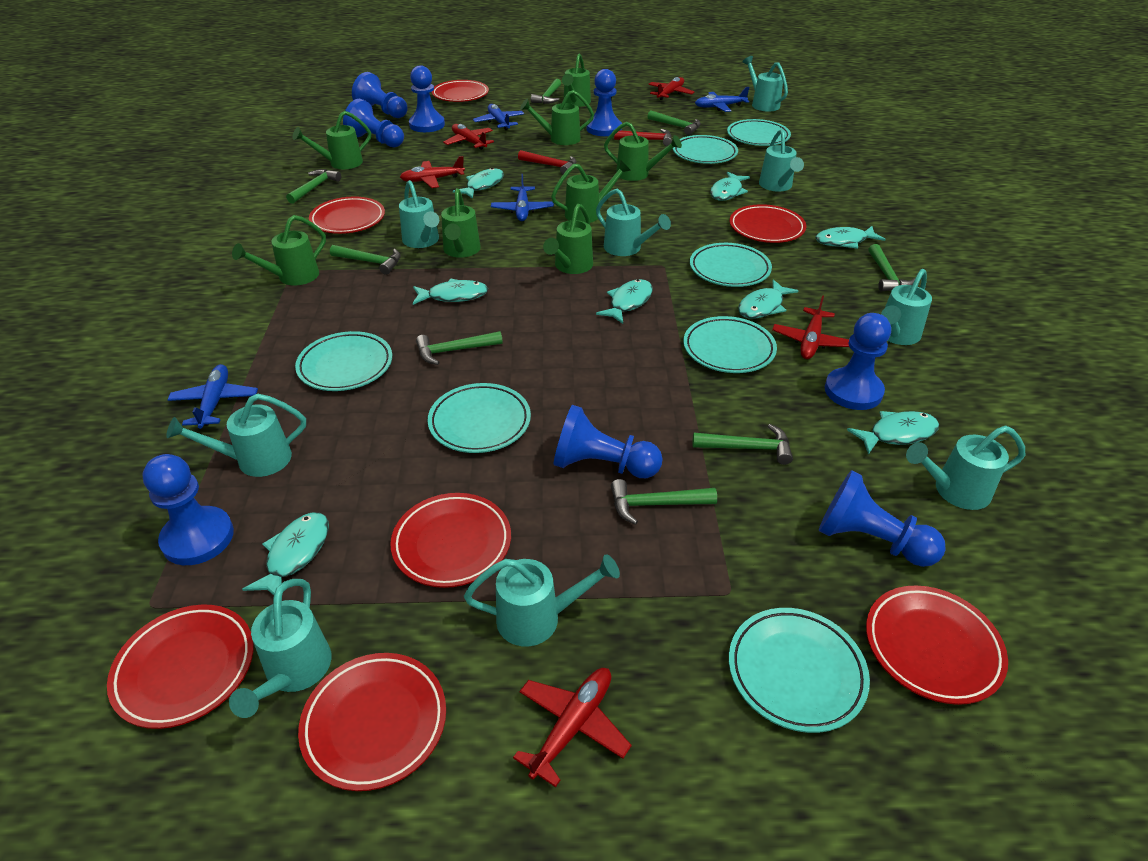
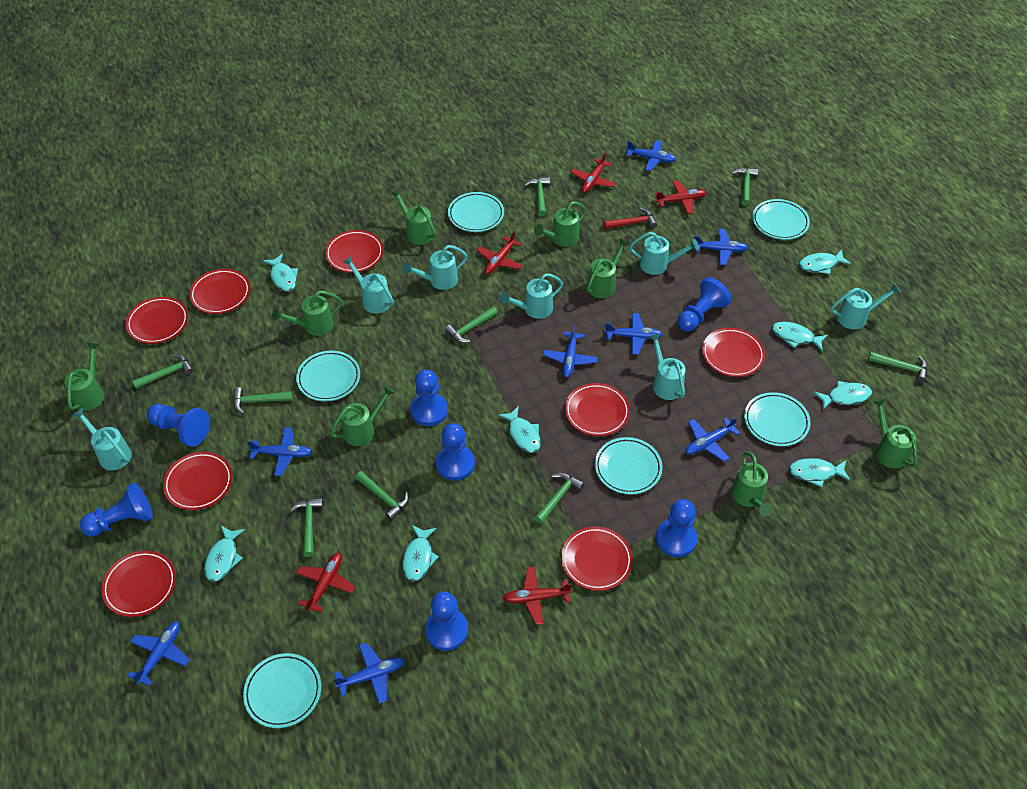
blue pawn: [142,454,234,565] [343,99,404,147] [352,72,408,118] [409,65,445,132] [554,405,663,478] [586,69,622,136] [819,470,946,567] [825,313,891,410] = 8 -> [80,482,153,537] [147,404,210,447] [410,369,448,426] [425,592,468,651] [436,423,475,481] [656,499,697,557] [677,277,732,331] = 7
blue plane: [167,364,258,429] [473,104,524,130] [491,174,554,221] [695,87,749,112] = 4 -> [128,621,190,686] [247,427,312,476] [333,642,405,704] [543,324,598,378] [604,313,663,355] [626,140,677,171] [685,417,740,462] [695,229,748,265] = 8
green hammer: [286,169,341,204] [330,245,401,275] [416,331,503,365] [531,79,561,104] [611,479,717,525] [648,111,701,135] [692,424,793,465] [868,244,915,292] = 8 -> [132,354,194,389] [233,387,293,414] [290,497,323,557] [355,471,409,521] [445,306,498,343] [524,177,550,216] [534,473,584,524] [732,168,758,206] [868,352,928,383] = 9
red hammer: [518,150,577,174] [614,129,672,146] = 2 -> [603,208,657,229] = 1
red plate: [107,605,254,729] [298,653,446,791] [309,196,385,234] [390,493,511,588] [432,80,489,102] [730,204,806,243] [866,585,1008,705] = 7 -> [101,551,176,617] [126,297,188,344] [163,452,233,510] [189,269,250,314] [325,230,384,273] [561,527,633,591] [565,383,630,436] [702,328,765,377] = 8
turquoise plate: [295,331,392,391] [428,383,531,453] [673,135,738,164] [683,316,777,373] [690,243,772,287] [727,119,791,146] [729,608,870,733] = 7 -> [243,653,321,728] [296,351,360,401] [448,192,504,232] [595,437,663,495] [744,392,811,446] [752,199,810,240] = 6
turquoise watering can: [166,393,306,477] [229,579,332,718] [399,180,439,248] [464,554,620,646] [596,189,671,256] [742,56,788,112] [759,129,804,191] [881,269,932,345] [906,426,1025,510] = 9 -> [72,407,132,470] [343,256,394,314] [403,245,468,290] [500,273,563,319] [629,232,699,275] [648,333,686,400] [831,283,901,329] = 7

